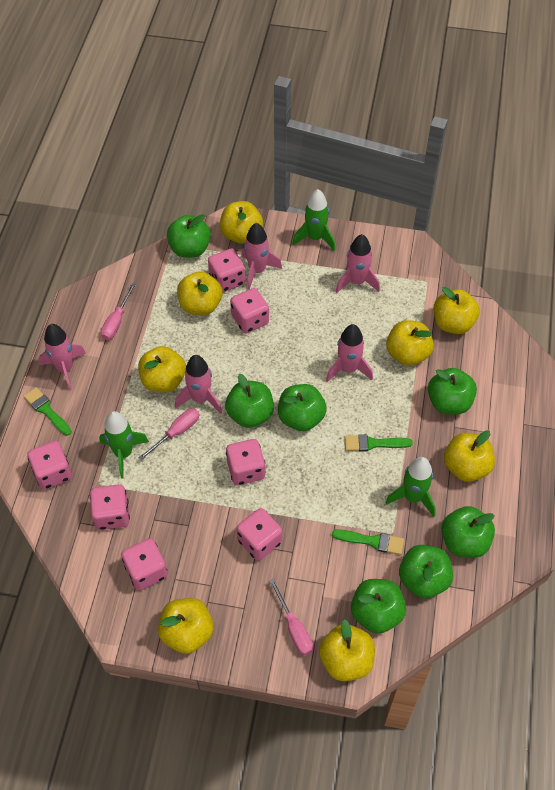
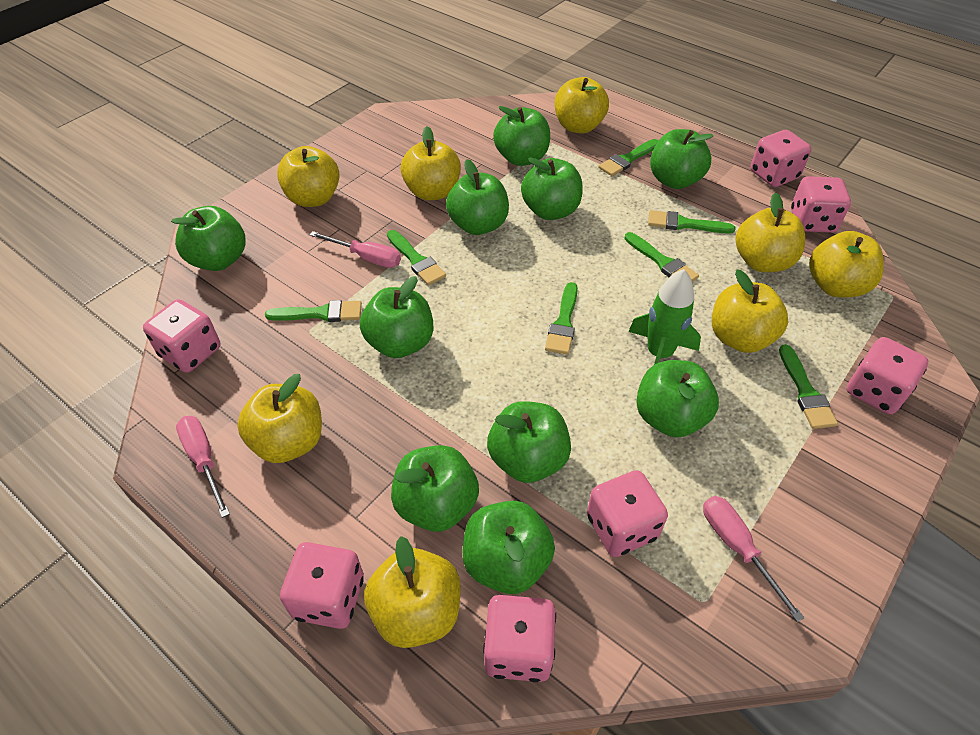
green apple: [167,214,211,258] [225,374,274,428] [278,384,327,431] [351,579,406,634] [399,545,453,598] [428,368,477,415] [441,506,495,558] = 7 -> [171,206,246,271] [360,276,433,358] [391,445,479,532] [446,159,509,235] [463,501,555,594] [487,401,571,483] [493,106,550,166] [521,157,583,220] [636,360,719,437] [650,129,713,189] = 10
green brush: [24,387,72,436] [332,529,404,555] [344,434,413,451] = 3 -> [265,300,362,322] [387,230,446,286] [545,282,578,355] [598,139,658,176] [624,232,699,282] [648,210,735,233] [779,344,838,429] = 7
green rocket: [99,411,149,479] [292,189,335,250] [385,457,436,517] = 3 -> [628,269,701,365] = 1
pink rocket: [39,324,86,391] [175,355,222,414] [241,223,282,289] [326,324,373,382] [335,234,380,293] = 5 -> none = 0

